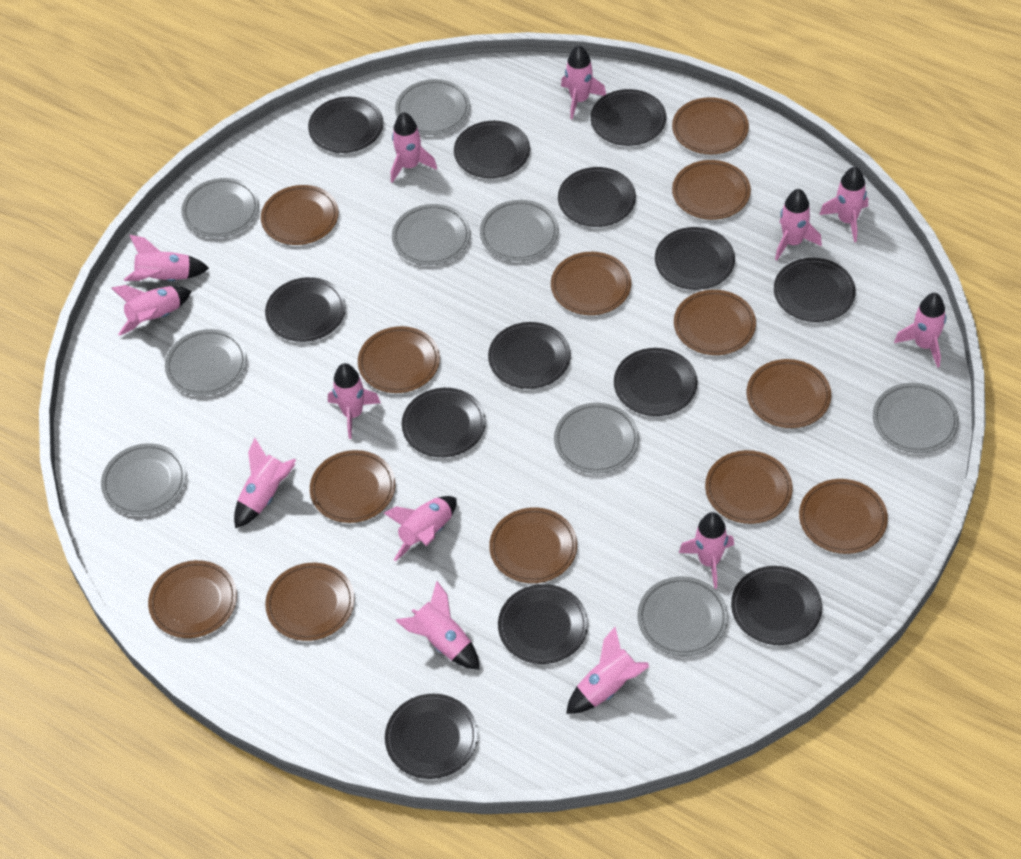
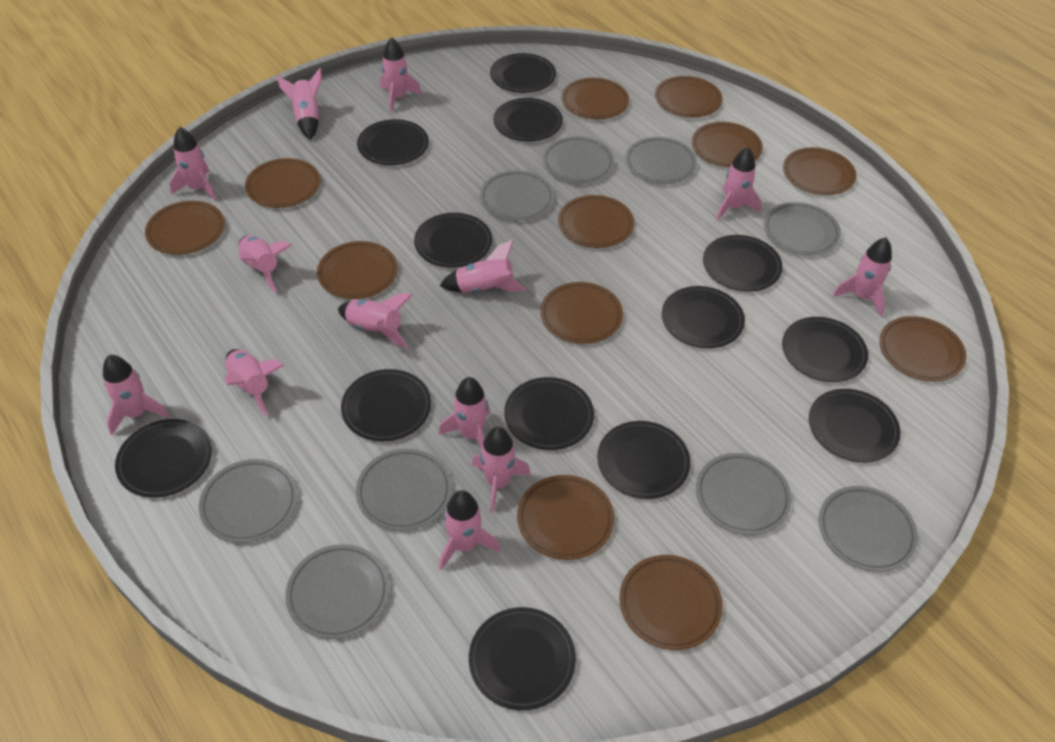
brown plate: [148,560,237,638] [261,185,339,245] [265,563,355,641] [310,450,395,523] [358,326,440,393] [489,507,577,583] [551,252,631,315] [672,97,749,154] [672,160,751,220] [674,290,756,355] [705,450,792,524] [747,359,831,428] [799,479,888,554] = 13 -> [145,201,225,255] [245,158,321,208] [317,241,398,299] [517,475,614,560] [540,282,623,344] [558,195,634,248] [562,78,629,119] [619,555,723,650] [655,76,723,117] [692,122,763,167] [783,147,857,195] [879,316,967,381] = 12

